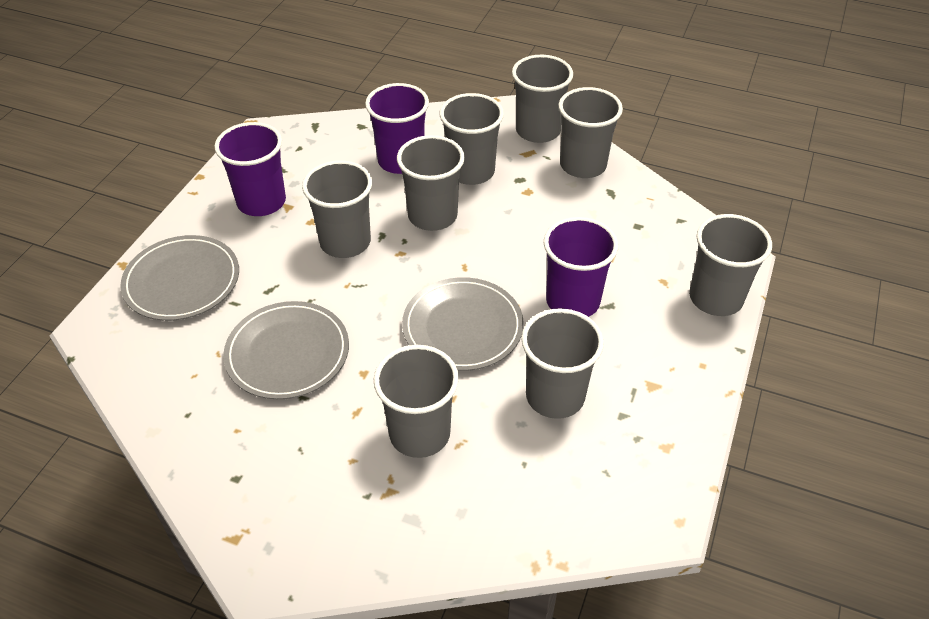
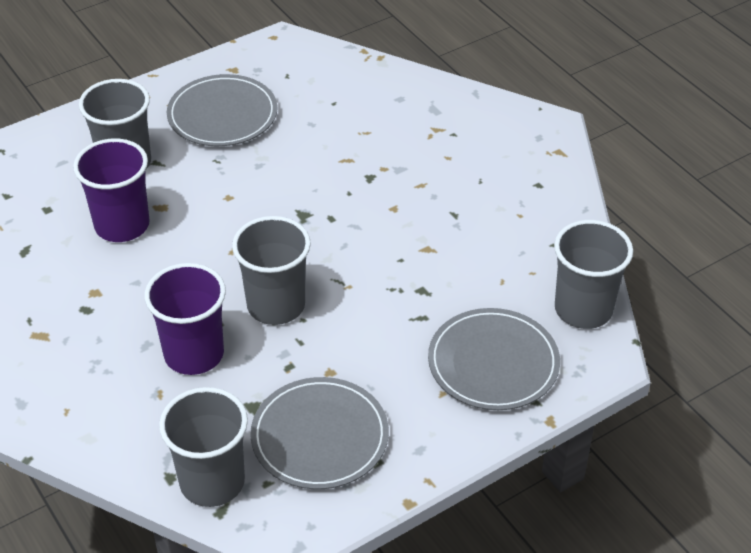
grey cup: [302,160,372,258] [374,345,459,458] [397,135,465,231] [439,93,504,185] [512,55,573,143] [521,308,604,419] [558,87,623,178] [689,214,772,316] = 8 -> [79,79,151,169] [159,387,248,507] [232,216,311,325] [554,220,633,329] = 4
purple cup: [214,122,286,216] [365,83,429,174] [543,217,618,317] = 3 -> [73,138,150,242] [144,263,226,375] = 2

